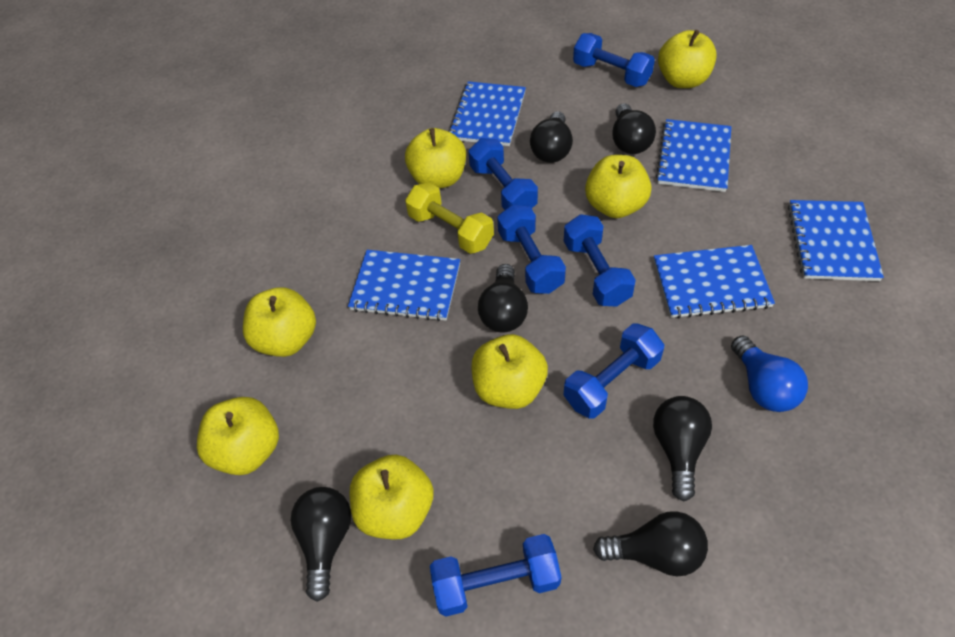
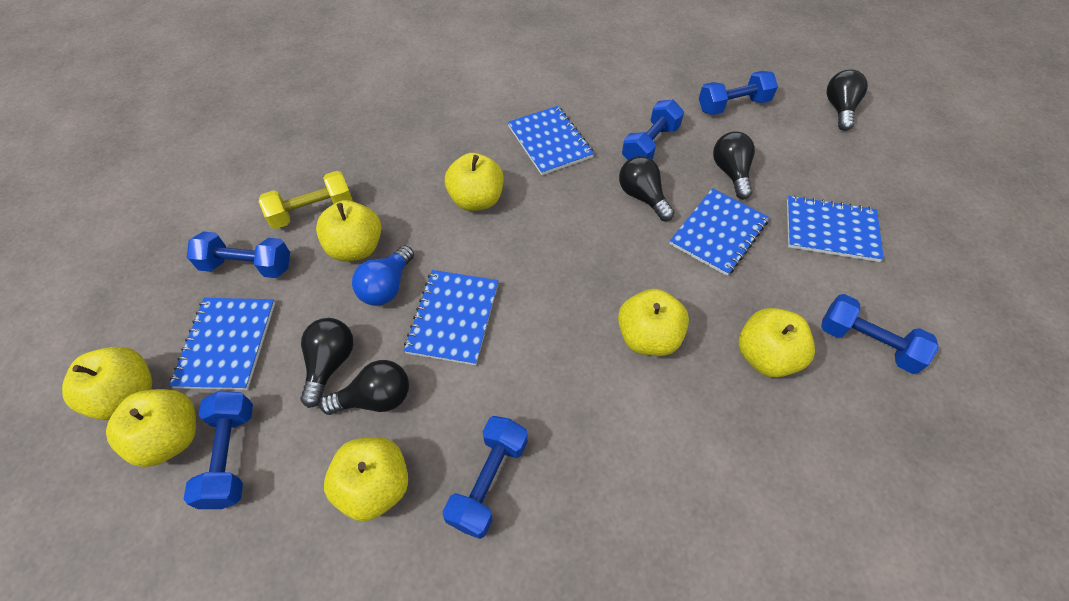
black light bulb: [291,487,351,602] [478,264,528,333] [530,111,573,163] [593,511,708,576] [612,103,656,154] [653,396,712,502] = 6 -> [300,318,353,408] [320,360,409,415] [619,156,675,221] [713,131,755,199] [826,70,868,131] = 5

